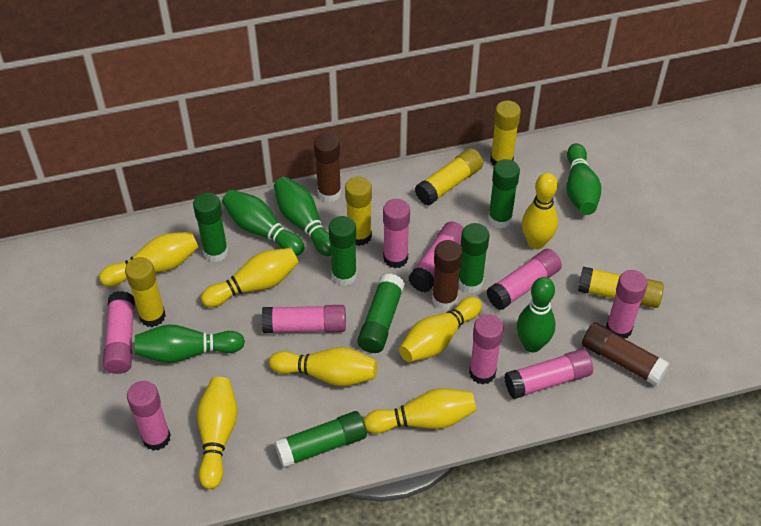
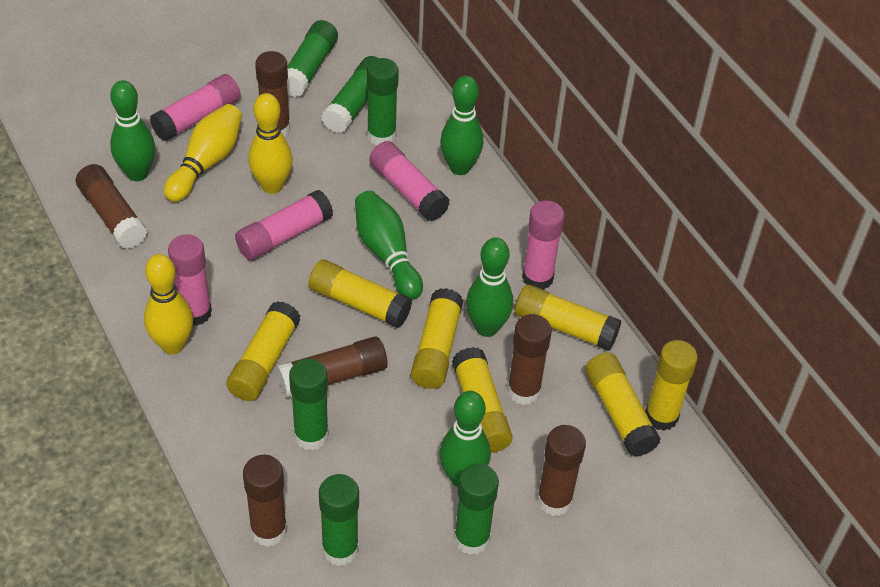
brown glue stick: [314,133,341,202] [432,240,463,310] [582,322,669,386] = 3 -> [76,164,147,249] [243,455,287,547] [255,51,290,137] [277,336,388,398] [507,314,552,405] [537,425,586,516] = 6
pink glue stick: [103,291,135,374] [127,381,171,451] [262,305,346,333] [383,199,410,268] [408,221,464,293] [469,314,504,384] [486,249,562,310] [504,349,593,399] [606,270,648,339] = 9 -> [150,74,241,142] [168,234,212,326] [235,190,333,260] [369,141,450,221] [522,200,565,290] = 5
yellow bowling pin: [99,232,199,286] [197,377,238,489] [201,248,299,307] [269,347,377,386] [364,388,476,434] [399,297,482,362] [522,173,558,249] = 7 -> [144,254,193,354] [164,104,242,202] [248,93,293,194] = 3
yellow glue stick: [125,257,166,327] [345,176,372,246] [415,148,483,206] [490,101,521,166] [578,267,664,308] = 5 -> [226,301,300,401] [308,260,412,328] [411,288,463,389] [452,347,513,453] [515,285,621,351] [585,352,661,457] [645,340,698,431] = 7

